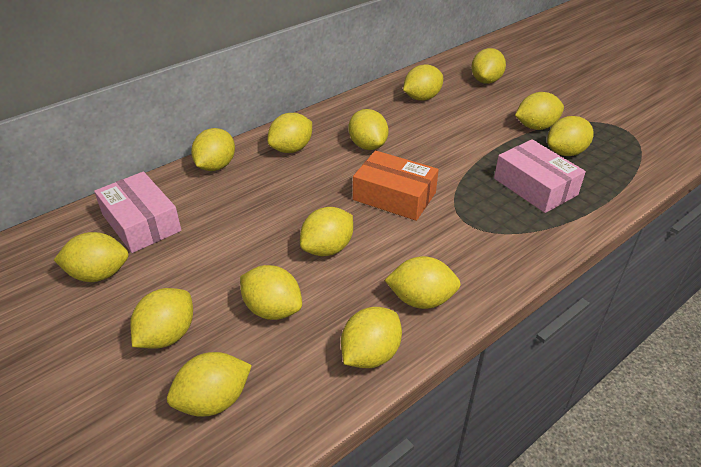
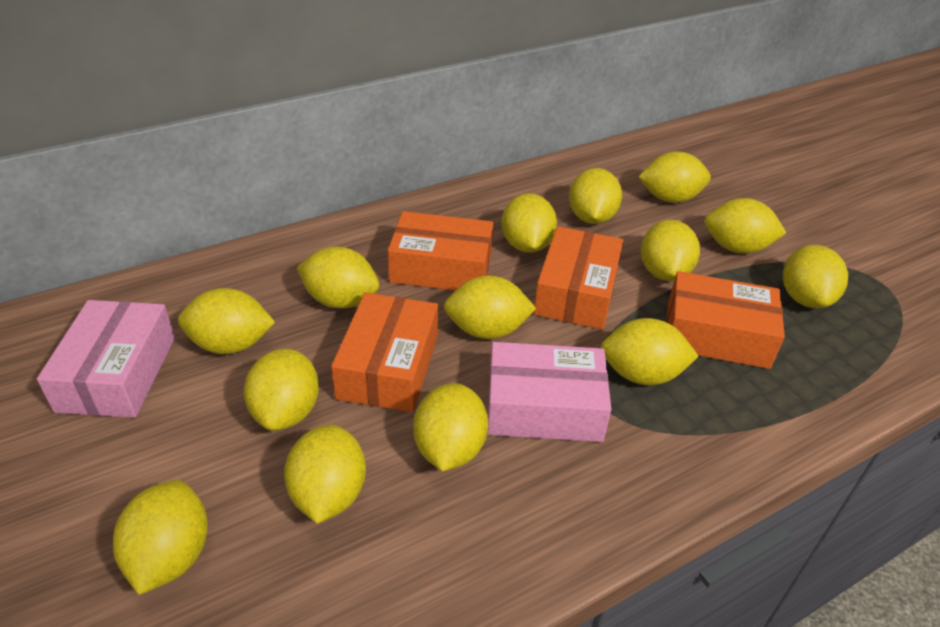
orange box: [353,150,439,221] = 1 -> [331,293,438,412] [388,211,493,291] [534,226,623,330] [666,271,785,369] = 4

